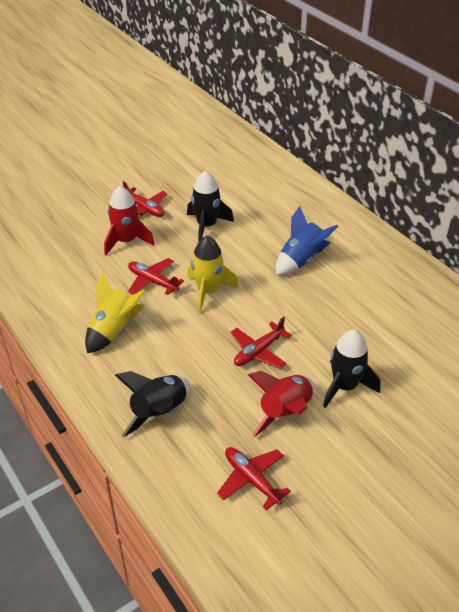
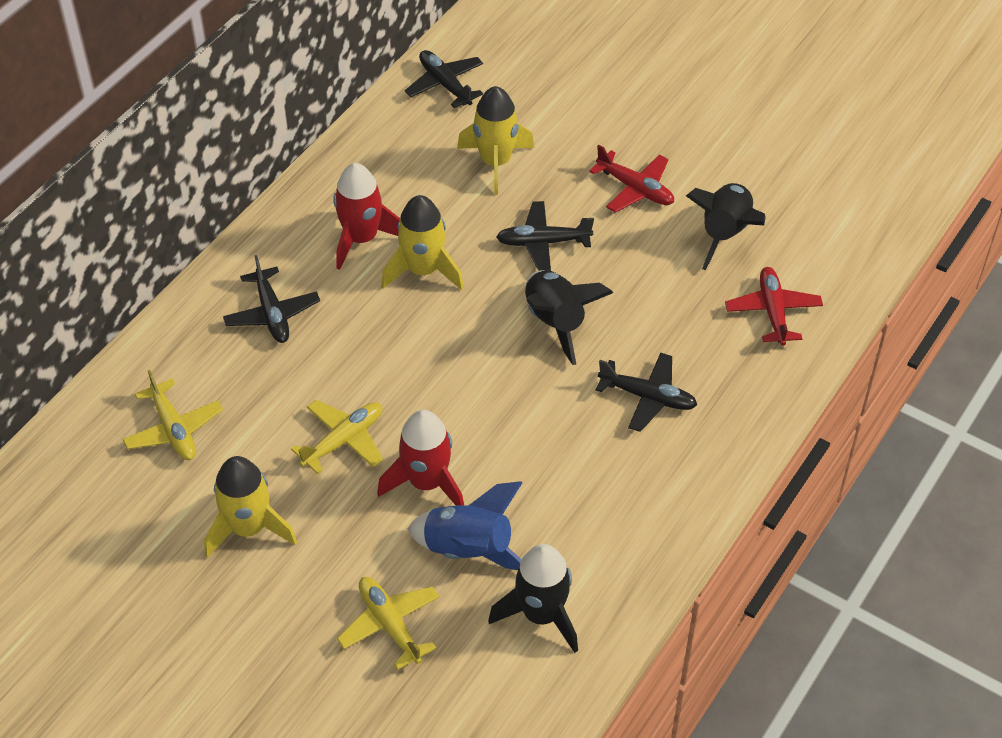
black plane: none = 0 -> [223,255,320,343] [405,50,483,108] [496,201,594,271] [596,353,697,432] = 4
red plane: [123,181,168,217] [128,258,184,295] [217,447,291,510] [231,317,292,369] = 4 -> [589,145,674,213] [725,267,823,346] = 2
yellow plane: none = 0 -> [123,370,223,460] [291,400,383,474] [337,577,439,669] = 3
yellow rocket: [85,272,146,353] [187,235,239,313] = 2 -> [204,456,297,558] [381,195,464,290] [457,86,534,195] = 3

